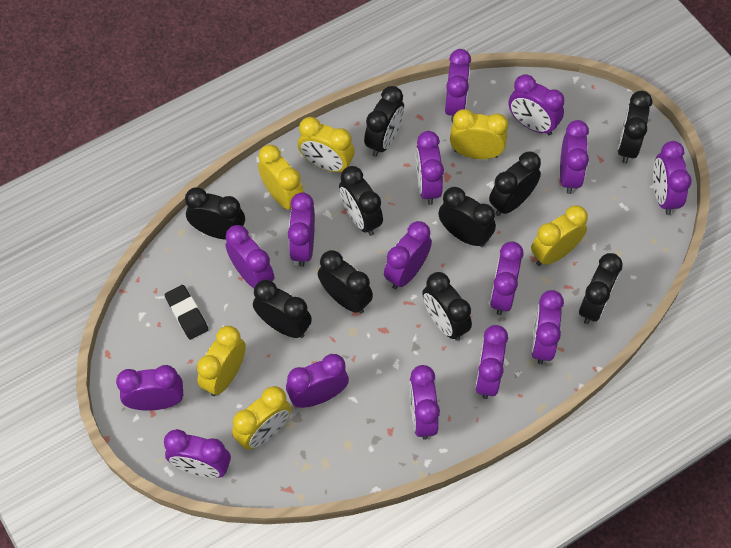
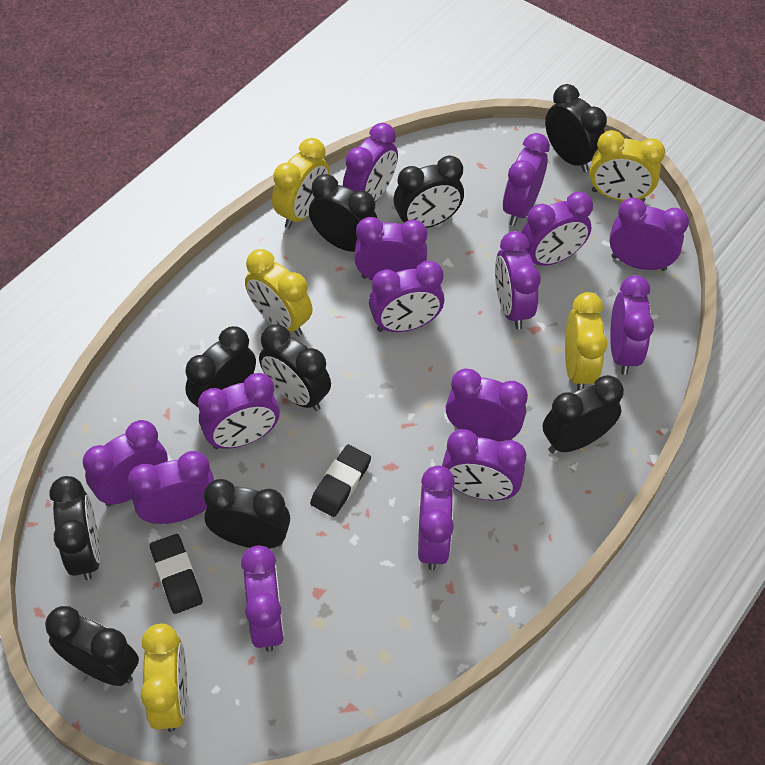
black clock: [185,187,245,240] [253,280,312,338] [318,250,373,314] [339,166,383,236] [364,86,404,157] [422,272,472,341] [438,187,496,247] [489,151,541,216] [579,253,623,324] [617,91,652,164] = 10 -> [45,606,139,686] [49,476,100,581] [185,326,256,408] [204,479,290,549] [259,324,331,411] [309,174,378,252] [394,156,464,228] [543,375,624,453] [545,84,607,172] = 9
black eraser: [165,285,209,340] = 1 -> [150,534,203,614] [310,444,371,517] = 2
yellow clock: [197,326,246,396] [232,386,291,450] [258,145,304,210] [298,117,355,172] [450,109,508,159] [531,205,588,266] = 6 -> [140,624,187,732] [245,249,312,336] [272,138,329,228] [565,292,608,391] [589,130,665,202] = 5

